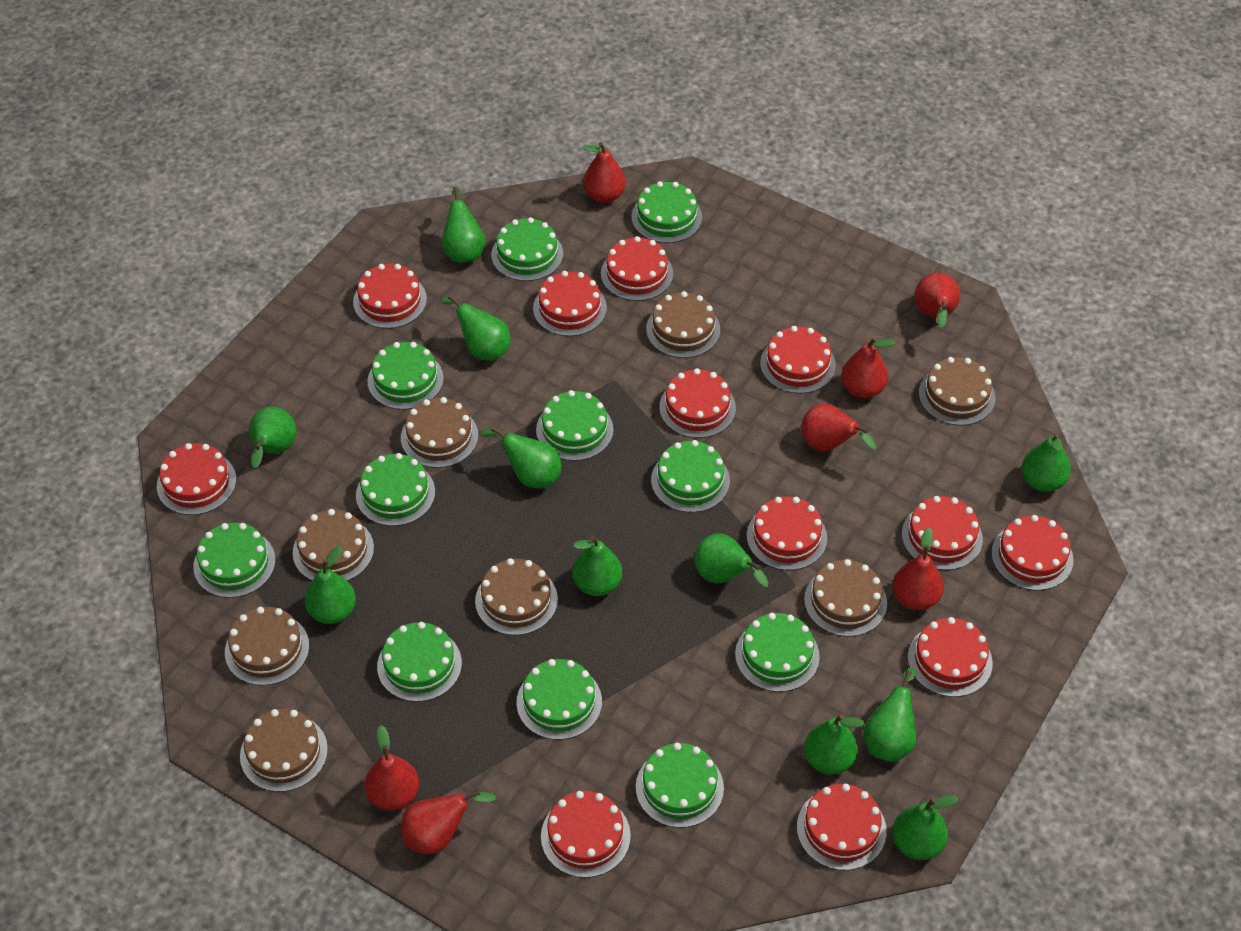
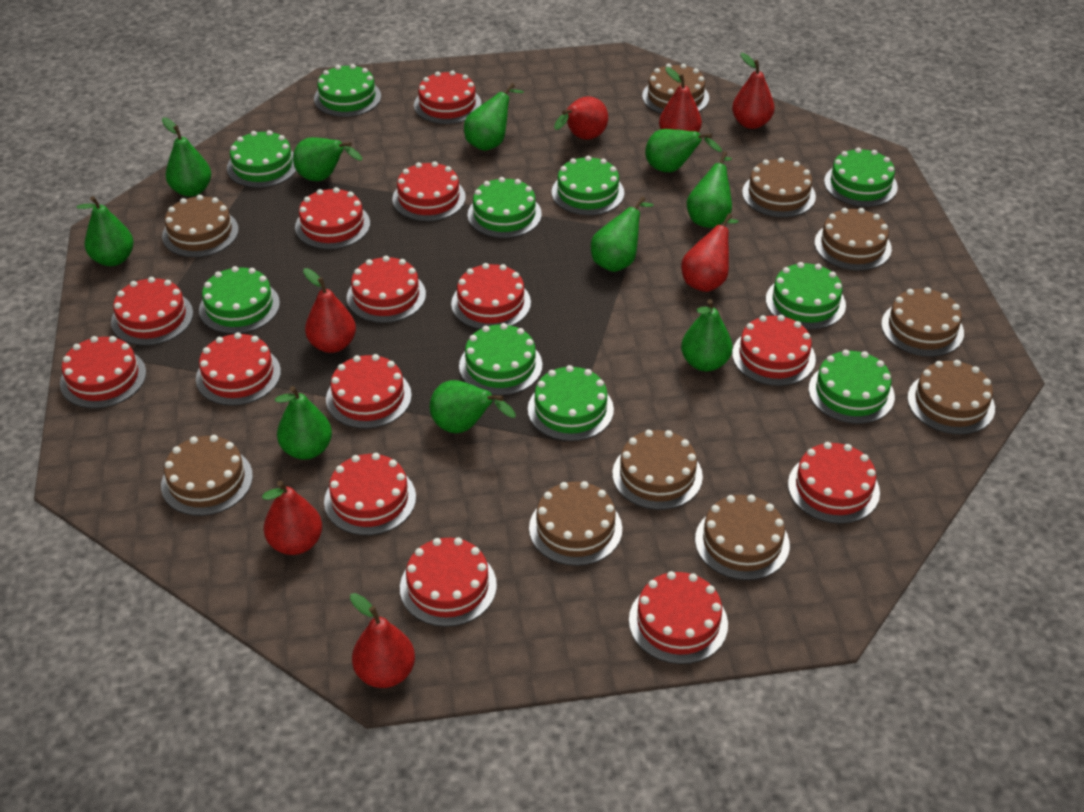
brown cake: [225,607,309,686] [240,709,328,792] [293,509,374,581] [401,397,478,468] [475,558,558,635] [646,291,720,358] [804,559,887,637] [919,357,995,426] = 8 -> [161,435,253,516] [162,195,239,257] [529,481,622,566] [612,430,703,510] [642,64,709,114] [695,495,790,580] [742,158,816,217] [815,208,892,270] [881,287,964,357] [907,360,995,434] = 10
green cake: [193,523,275,598] [356,453,435,526] [368,342,444,410] [377,622,462,702] [491,217,563,281] [516,659,602,740] [536,390,614,461] [631,181,702,243] [636,743,724,828] [651,440,730,512] [735,613,820,692] = 11 -> [199,266,280,334] [227,130,296,188] [314,64,381,117] [459,323,542,395] [468,177,542,238] [528,365,614,441] [552,156,624,215] [766,262,846,329] [809,350,895,424] [824,148,898,207] = 10
green pear: [249,407,297,469] [305,545,356,624] [440,295,510,361] [441,187,486,263] [481,427,561,488] [572,536,622,596] [694,533,769,587] [804,714,864,775] [863,668,916,762] [892,795,959,860] [1022,433,1071,492] = 11 -> [76,196,134,266] [162,117,211,197] [275,386,332,460] [293,137,362,181] [430,380,515,433] [464,83,524,151] [591,196,654,272] [645,129,722,172] [681,299,733,371] [687,151,732,228] = 10
red cake: [157,443,236,515] [353,264,427,329] [533,271,607,336] [541,791,631,878] [601,236,673,301] [659,368,736,438] [747,496,827,570] [760,326,836,394] [797,784,887,870] [902,496,983,570] [908,617,993,697] [991,515,1074,590] = 12 -> [60,336,146,408] [111,277,193,345] [196,332,281,406] [295,187,370,249] [324,453,416,535] [326,354,412,428] [347,256,426,323] [392,161,466,221] [400,537,497,627] [414,71,481,124] [451,263,531,329] [629,571,728,664] [732,315,816,386] [788,442,880,524] = 14

